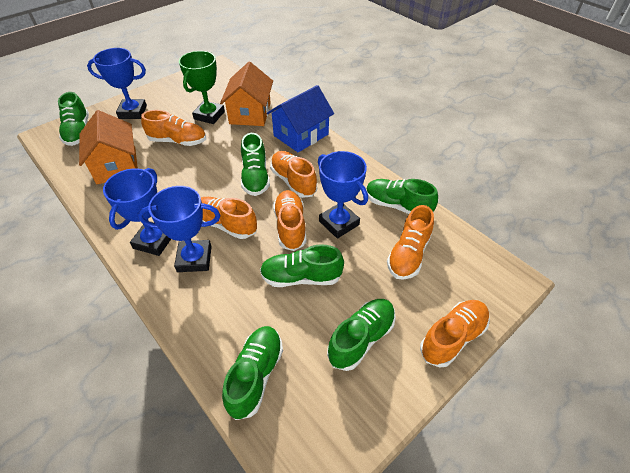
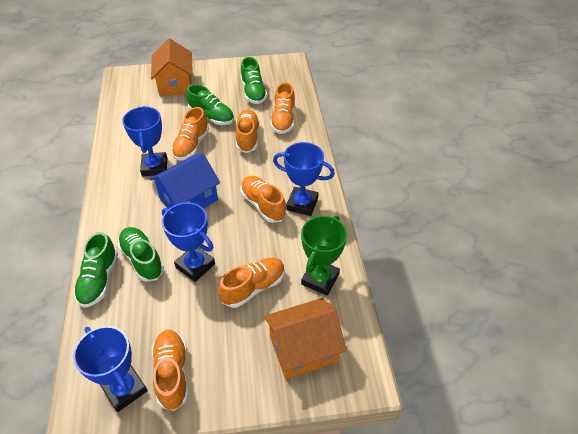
green shoe: [58,92,89,146] [222,326,283,420] [241,133,270,196] [260,244,344,287] [327,299,396,371] [366,179,438,214] = 6 -> [74,232,118,308] [117,227,164,282] [186,84,234,125] [241,57,268,104] = 4

